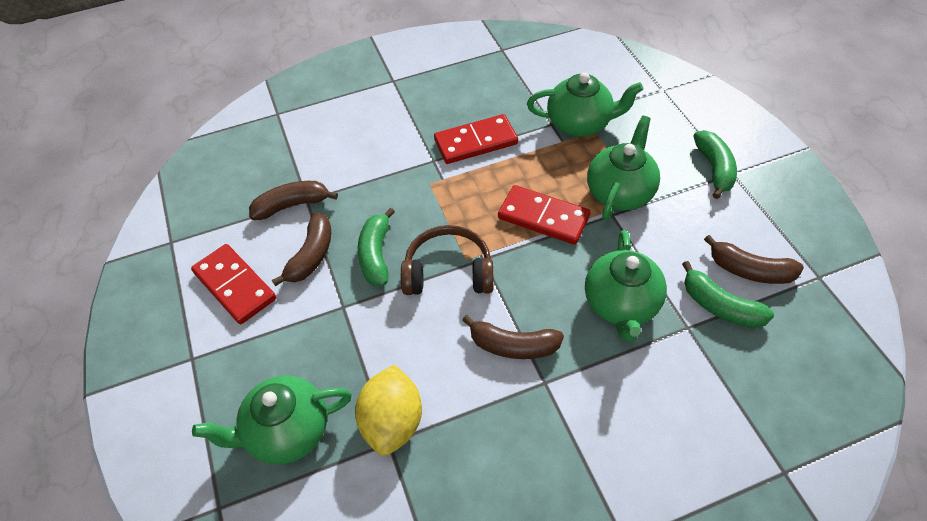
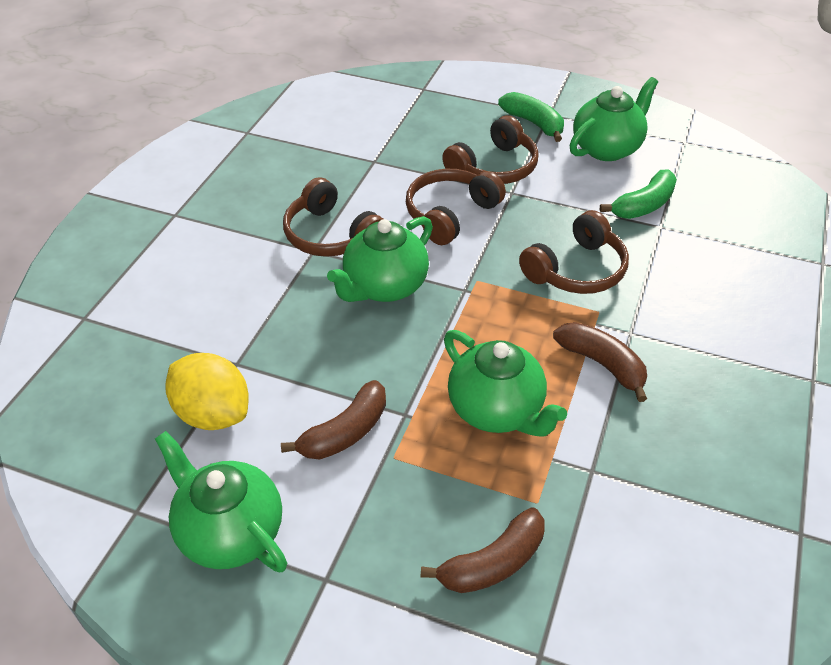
brown banana: [249,181,338,220] [272,213,331,286] [462,315,564,359] [704,235,804,284] = 4 -> [281,380,386,459] [421,507,545,593] [553,322,647,402] = 3
brown headphones: [401,225,494,295] = 1 -> [283,177,383,257] [406,169,506,245] [442,115,538,184] [519,210,629,294] = 4
green banana: [358,208,395,285] [682,261,774,328] [693,130,737,199] = 3 -> [498,92,564,142] [600,169,677,219] = 2
red domino: [191,244,276,324] [434,114,518,164] [498,185,590,245] = 3 -> none = 0

